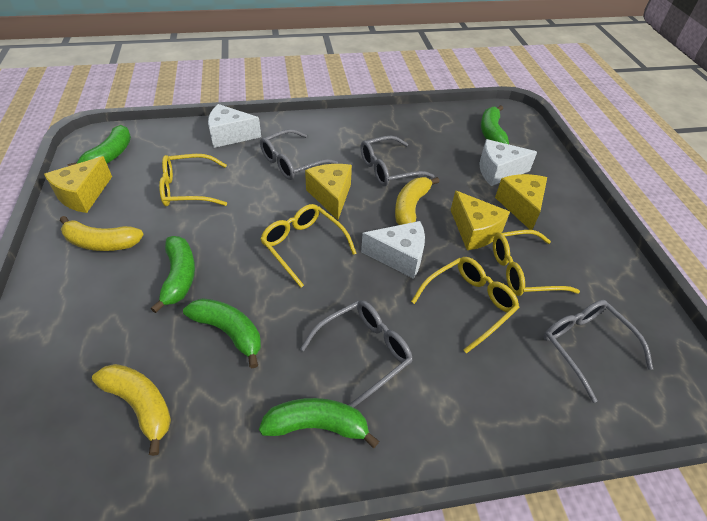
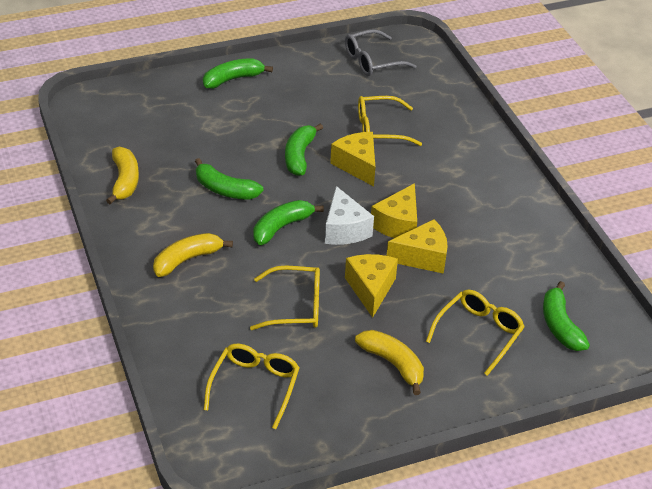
grey glasses: [260,129,338,180] [300,300,413,408] [360,136,434,186] [543,300,653,403] = 4 -> [345,29,416,76] = 1
white cheese: [208,104,261,148] [361,221,425,279] [479,139,537,186] = 3 -> [325,186,374,245] = 1

